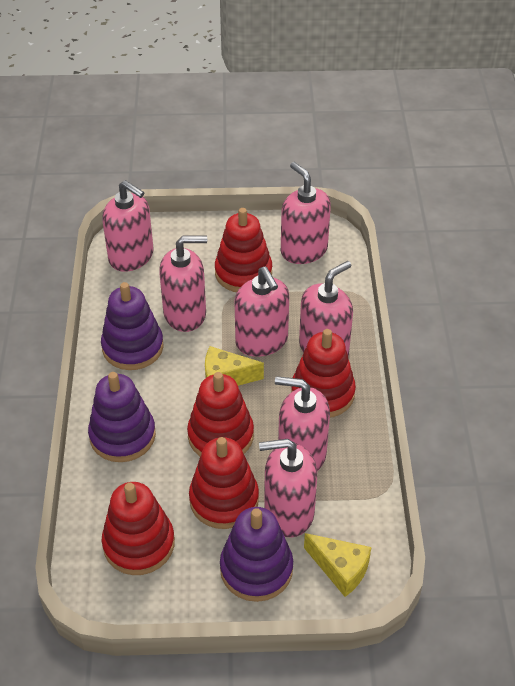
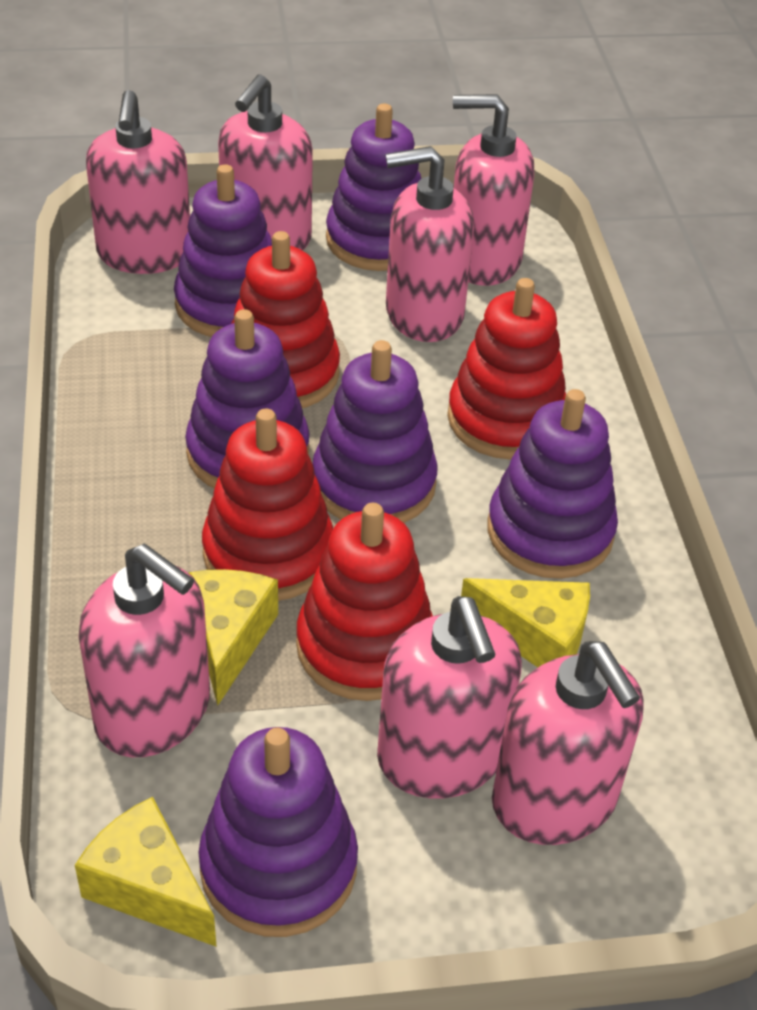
purple stacking toy: [88,372,156,462] [101,282,163,370] [220,507,293,602] = 3 -> [174,164,272,337] [185,309,310,489] [198,727,358,937] [312,340,438,523] [326,103,422,271] [487,389,618,579] = 6
red stacking toy: [102,482,175,575] [187,372,254,457] [189,437,259,529] [215,208,272,292] [291,329,356,418] = 5 -> [202,408,333,601] [231,231,340,408] [296,503,433,701] [447,278,566,459] = 4
yellow cheese: [205,346,264,386] [304,533,371,597] = 2 -> [75,797,217,947] [189,569,278,705] [461,578,590,667] = 3

